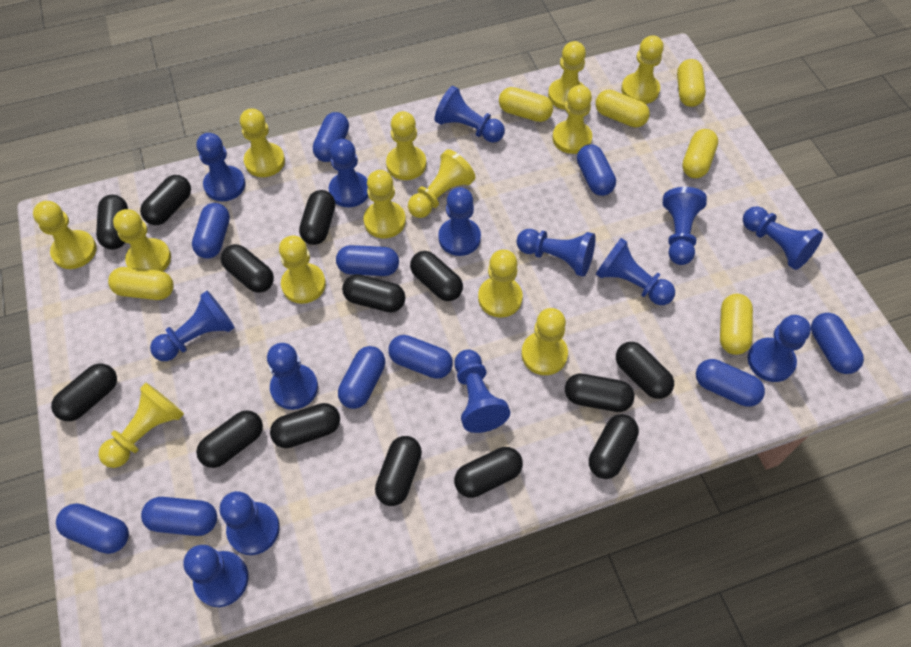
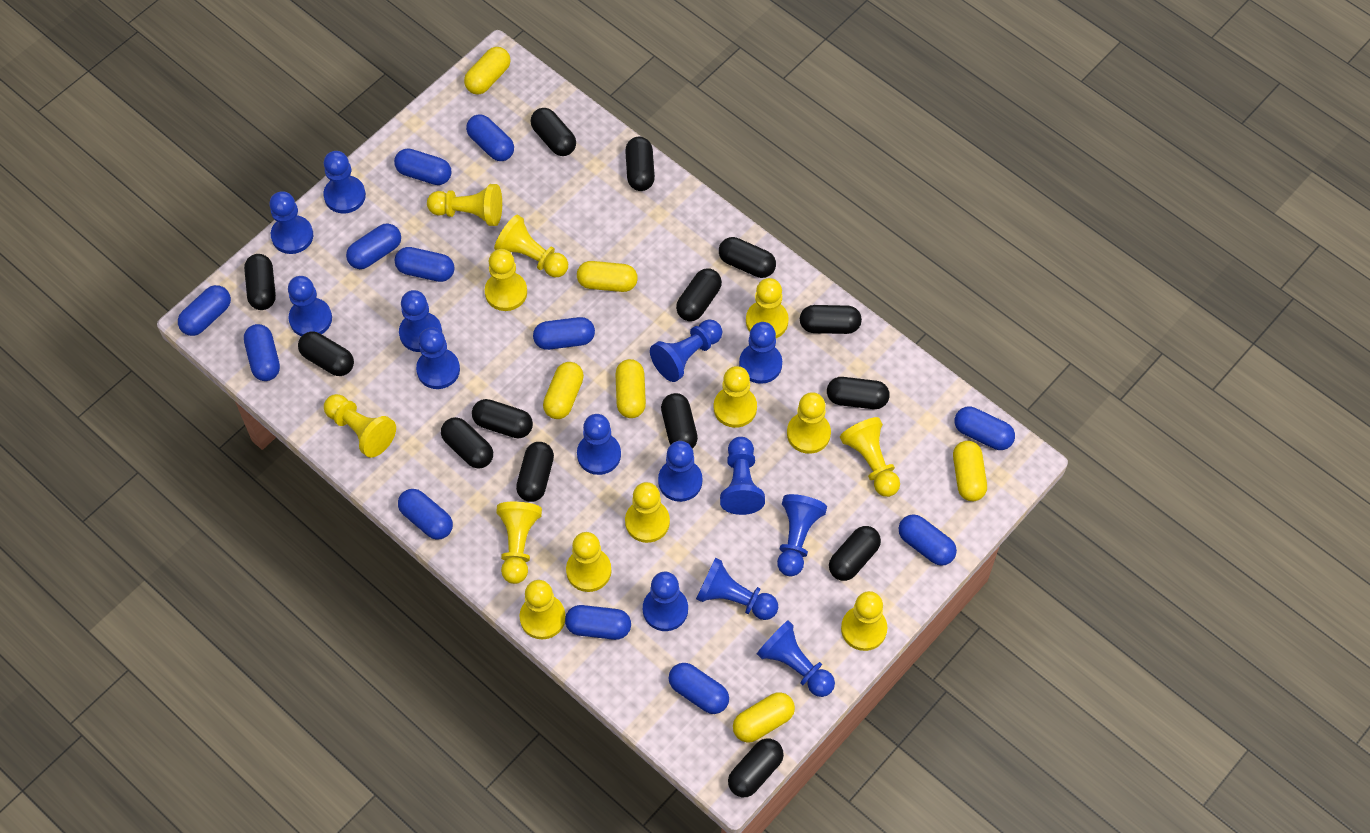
blue capsule: [56,503,129,554] [141,497,217,536] [192,203,230,259] [313,112,349,162] [336,245,399,276] [338,346,385,409] [388,335,453,379] [577,144,616,196] [696,359,765,407] [811,313,864,374] = 10 -> [178,285,231,336] [244,324,280,381] [346,223,401,269] [394,148,451,185] [395,247,454,282] [398,489,453,540] [466,114,514,161] [533,317,595,350] [565,605,631,640] [668,663,729,714] [899,514,957,566] [955,407,1015,450] = 12

